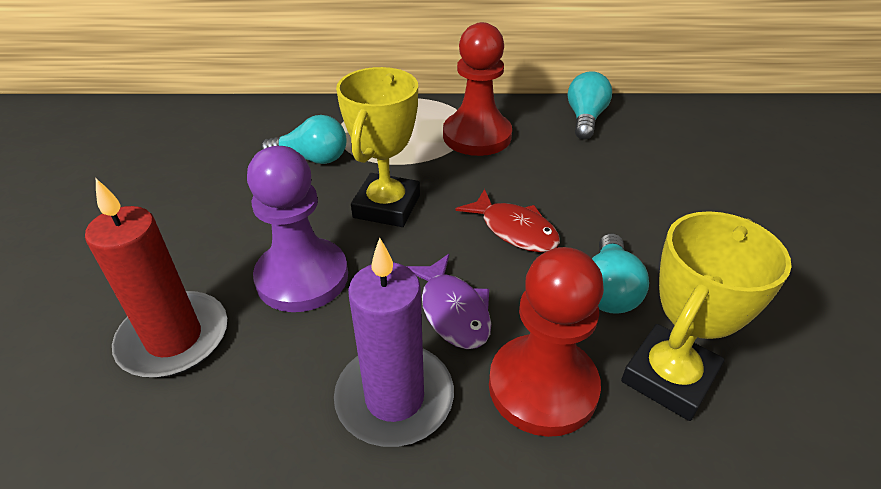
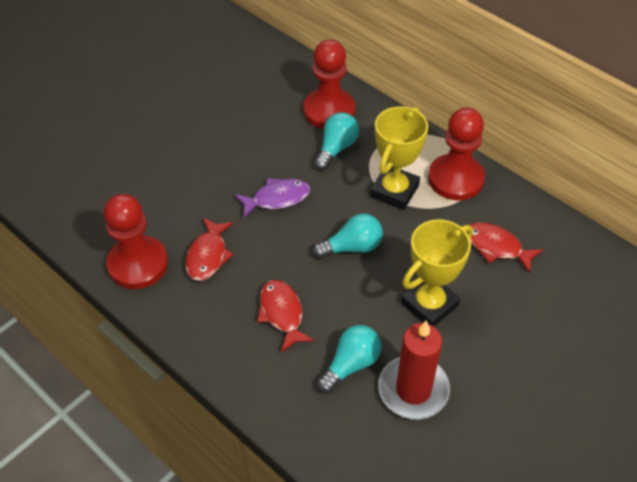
purple candle: [334,238,454,447] = 1 -> none = 0
purple pawn: [247,146,348,312] = 1 -> none = 0
red fish: [455,189,560,252] = 1 -> [185,218,234,281] [257,280,315,353] [469,222,543,273] = 3
red pawn: [443,22,512,156] [489,247,604,437] = 2 -> [103,194,168,289] [303,39,355,129] [428,108,485,200] = 3

